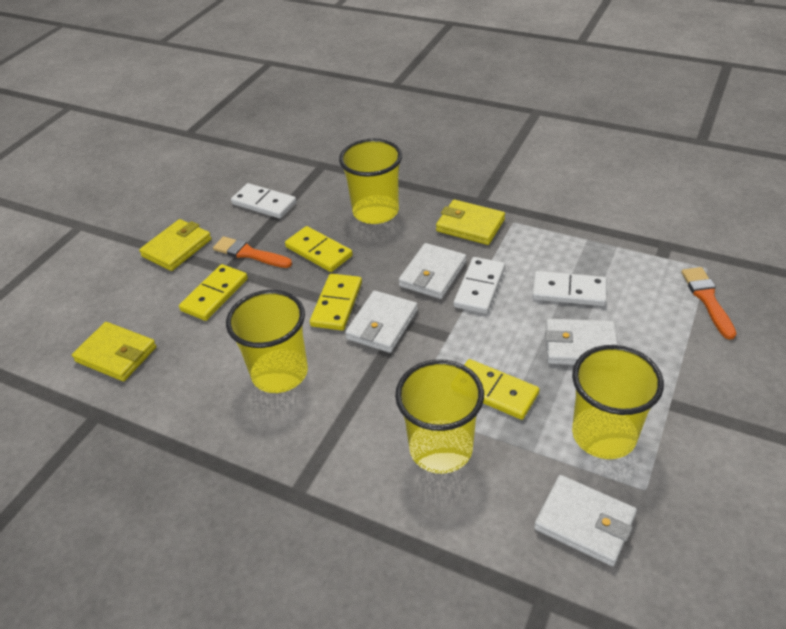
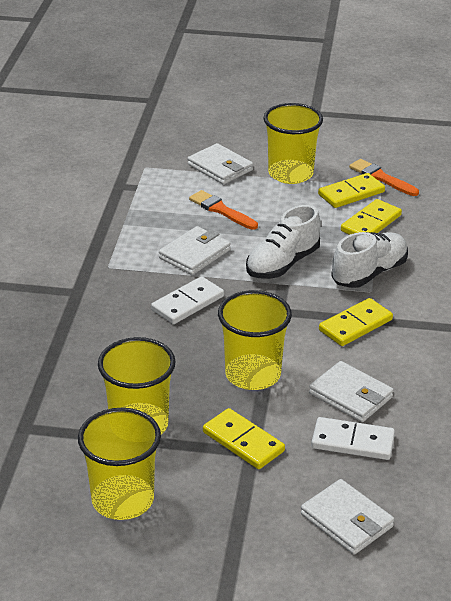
white domino: [231,183,296,219] [454,257,505,314] [532,271,607,306] = 3 -> [151,276,224,324] [311,417,395,460] = 2
white shoe: none = 0 -> [246,205,321,279] [331,232,408,288] = 2
yellow wallet: [72,322,157,381] [139,219,212,271] [436,200,505,245] = 3 -> none = 0

